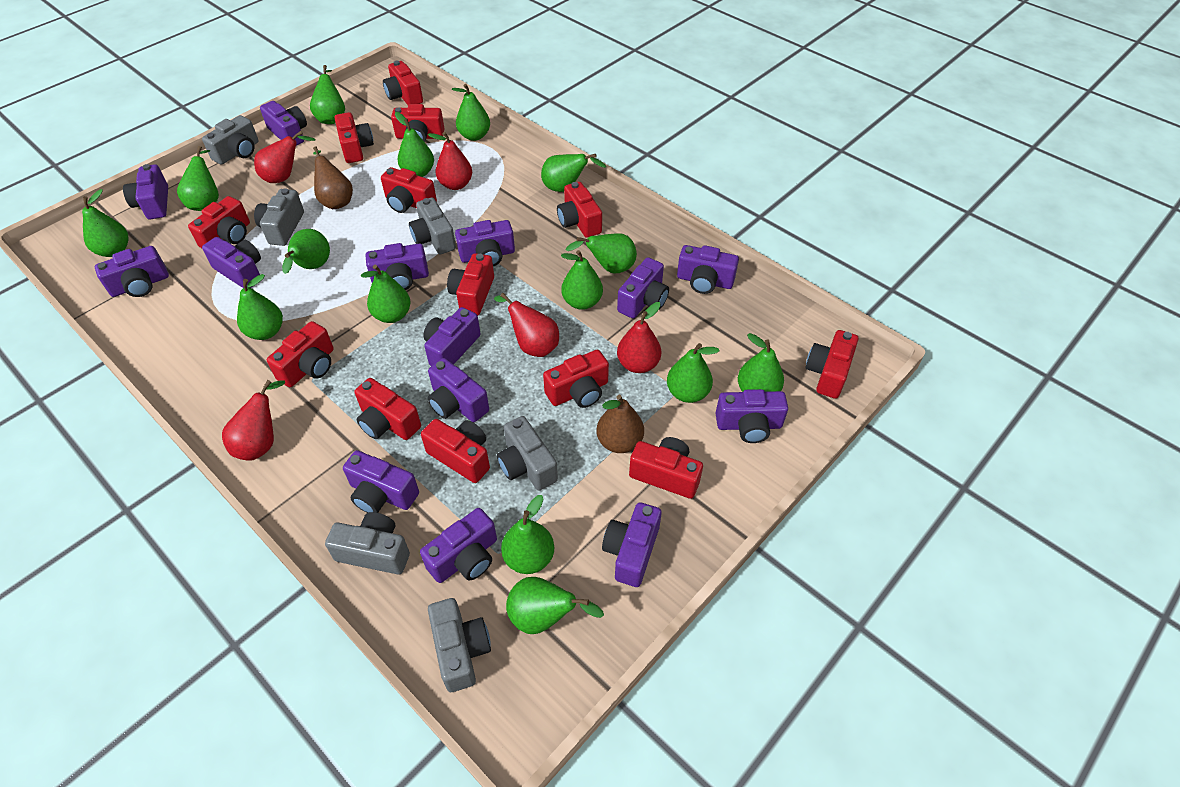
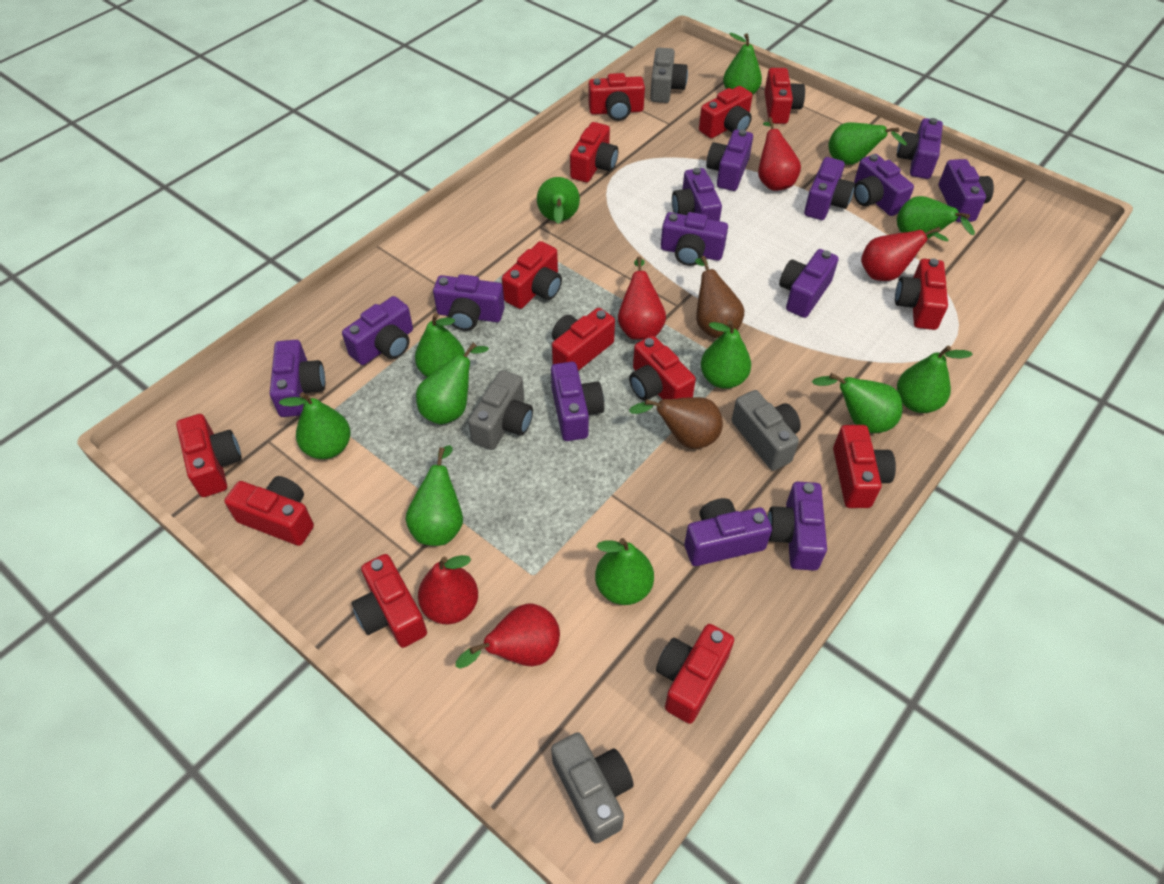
green pear: [82,189,129,257] [177,146,219,211] [237,274,283,340] [282,229,330,274] [310,65,345,124] [361,265,410,323] [395,112,434,177] [452,84,490,141] [501,495,554,574] [506,577,604,634] [541,154,606,192] [561,250,603,310] [566,233,637,273] [667,343,719,403] [738,333,784,392] = 15 -> [279,392,351,459] [405,445,463,546] [415,313,465,377] [416,343,489,425] [537,177,580,224] [595,538,654,605] [701,320,751,389] [723,33,762,95] [812,373,903,433] [828,122,907,165] [897,196,975,239] [897,346,973,413] = 12
grey camera: [202,115,259,165] [254,188,304,246] [325,512,410,575] [409,198,456,254] [428,598,491,692] [497,416,558,490] = 6 -> [468,370,533,450] [551,732,634,843] [650,48,688,103] [732,390,801,471] = 4

